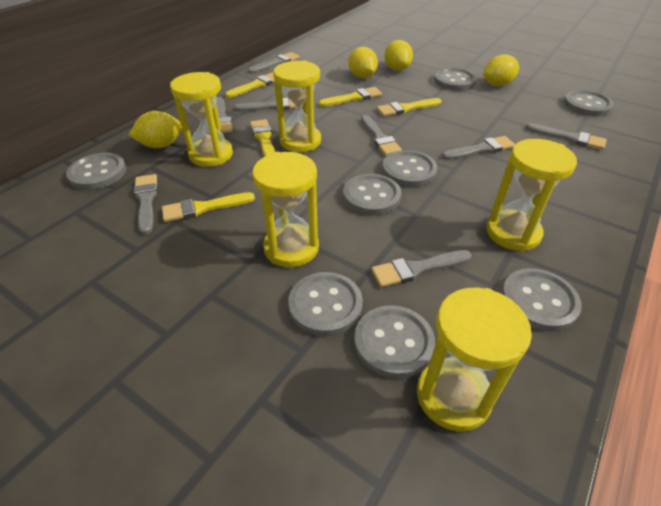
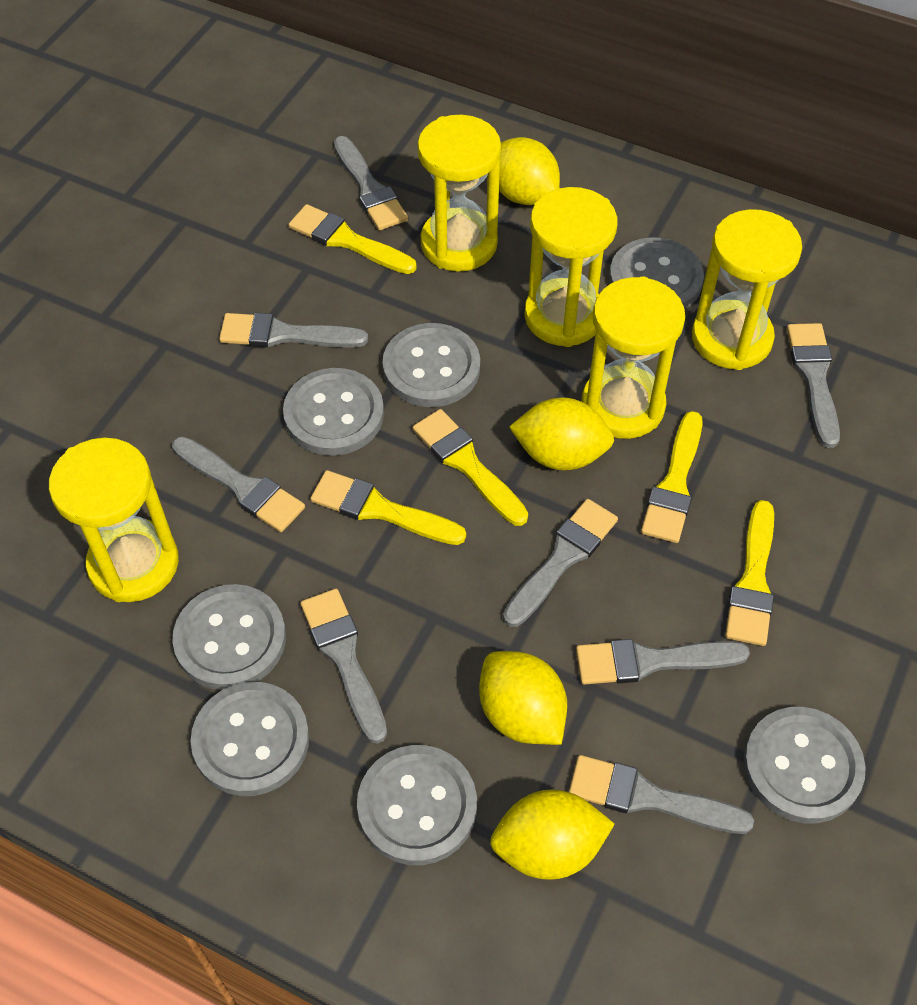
grey button: [66,153,127,190] [288,272,363,336] [343,174,402,215] [354,305,435,379] [382,150,437,187] [434,68,477,91] [501,268,582,332] [564,90,614,116] = 8 -> [172,584,286,690] [191,682,309,796] [283,368,384,456] [357,745,477,865] [383,323,480,407] [609,237,704,309] [743,707,866,824] = 7

